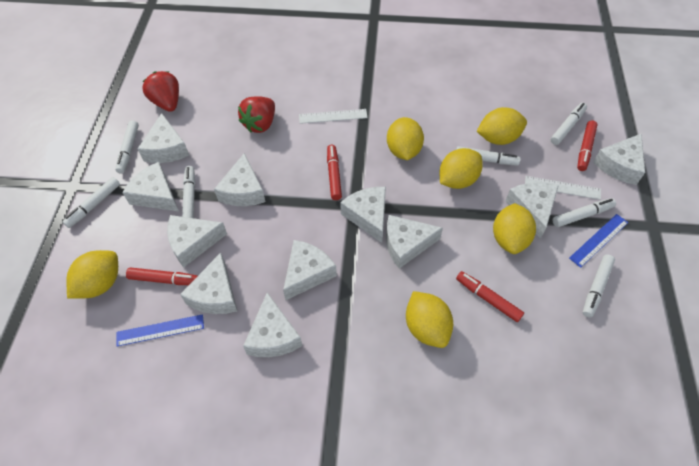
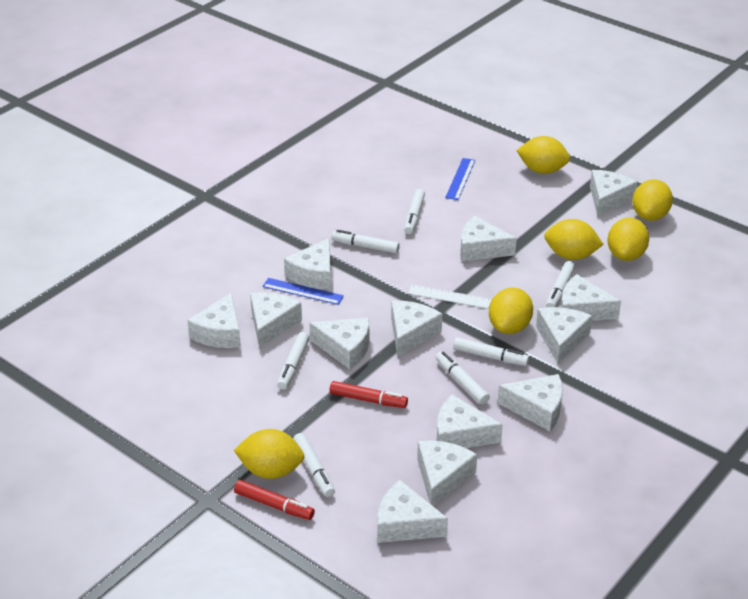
red marker: [126,267,197,285] [327,145,342,200] [456,271,524,322] [577,121,598,171] = 4 -> [234,480,315,520] [329,381,408,408] = 2
red strawberry: [142,71,179,112] [238,96,275,133] = 2 -> none = 0
white cheese: [122,162,179,211] [138,113,189,163] [167,215,227,267] [180,253,237,314] [214,153,265,206] [243,292,302,357] [283,240,337,300] [340,187,386,243] [386,215,443,269] [506,182,558,239] [593,134,645,185] = 11 -> [187,292,241,348] [250,292,302,348] [284,238,331,289] [309,317,369,369] [377,480,448,543] [391,301,442,357] [417,440,477,506] [437,394,503,448] [460,216,517,261] [498,374,563,431] [536,307,592,364] [561,274,621,321] [590,170,638,217] = 13
white ruler: [299,109,368,124] [525,176,601,200] = 2 -> [408,284,492,309] = 1

